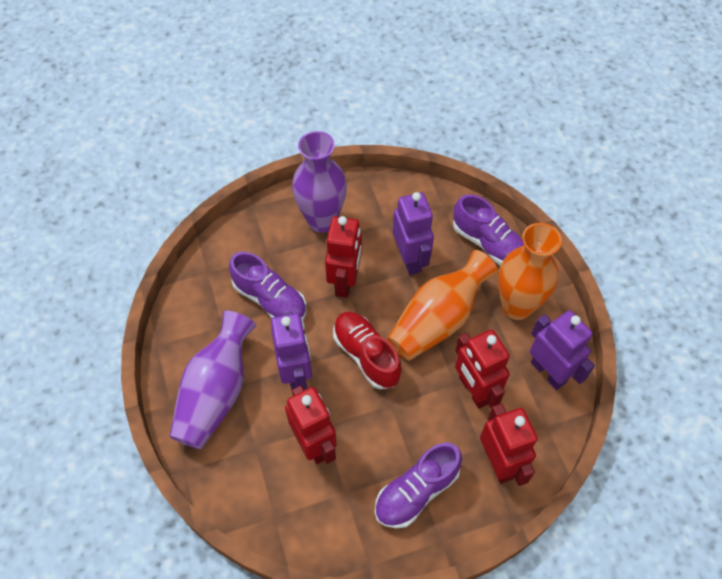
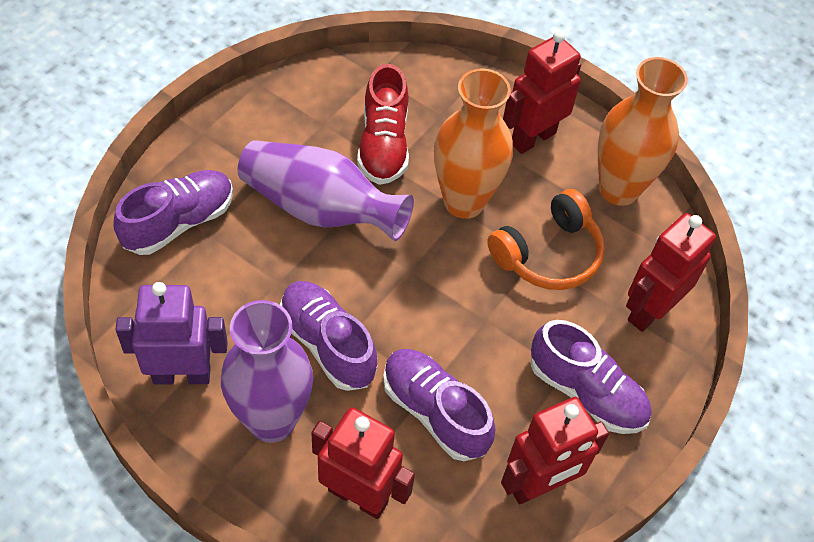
orange headphones: none = 0 -> [487,189,605,290] = 1
purple robot: [271,312,312,390] [393,192,434,275] [530,310,595,390] = 3 -> [115,282,228,385] = 1
purple shoe: [229,252,306,321] [375,442,462,528] [453,194,524,265] = 3 -> [113,170,233,255] [280,281,377,391] [383,349,495,461] [531,320,651,434] = 4

